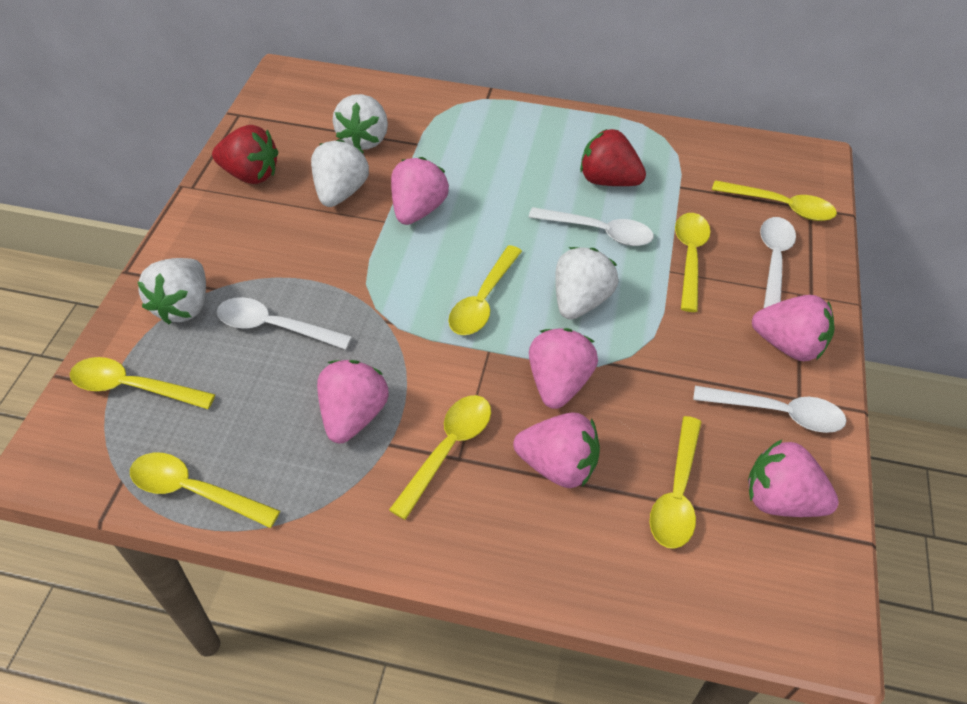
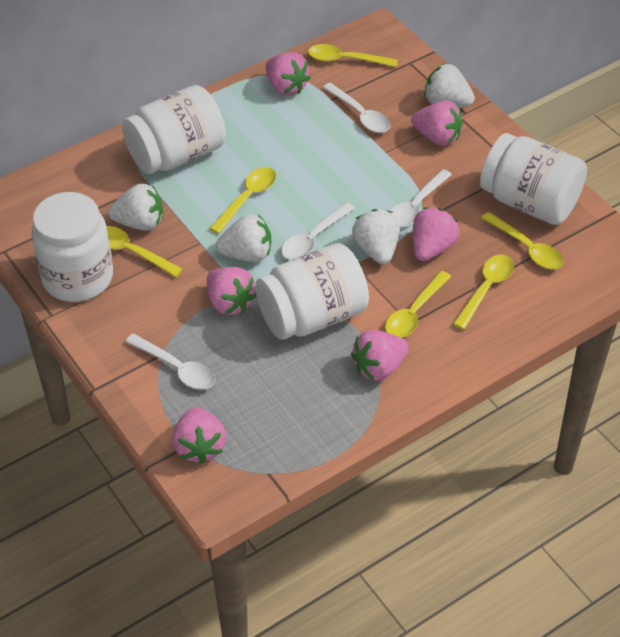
red strawberry: [212,125,278,184] [580,129,646,186] = 2 -> none = 0
white jar: none = 0 -> [31,192,113,302] [122,85,226,174] [255,243,369,340] [480,133,587,225] = 4
yellow spoon: [70,357,215,409] [130,453,280,528] [389,395,491,520] [449,245,522,335] [650,416,701,549] [675,213,710,312] [712,180,837,221] = 7 -> [106,226,183,277] [209,167,276,234] [308,44,398,67] [385,271,451,338] [453,255,514,330] [481,212,564,269] = 6

